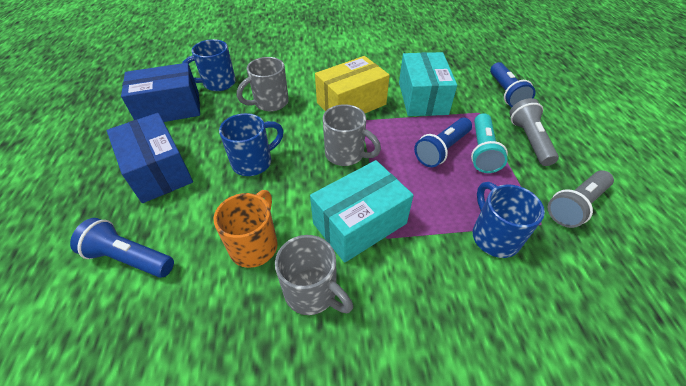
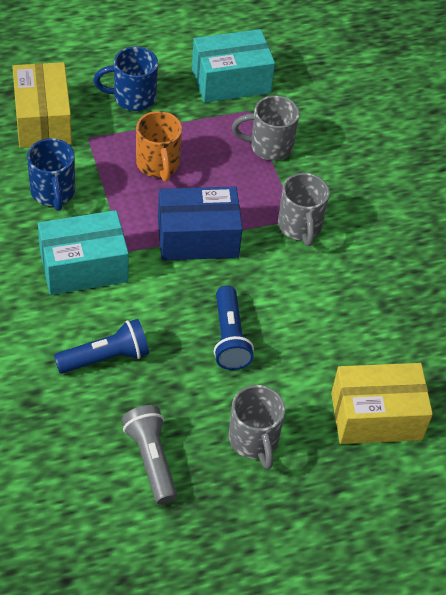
blue box: [107,113,193,203] [121,63,200,122] = 2 -> [158,186,243,260] = 1
blue flashlight: [70,218,174,278] [414,118,472,167] [490,62,536,108] = 3 -> [54,319,149,374] [214,286,254,370] = 2
blue mug: [182,39,236,91] [219,113,284,176] [472,182,545,258] = 3 -> [27,138,75,211] [93,47,158,111] = 2
grey flashlight: [509,98,559,166] [548,170,614,228] = 2 -> [122,405,177,504] = 1
turquoise flashlight: [471,113,508,173] = 1 -> none = 0
yellow box: [315,56,390,113] = 1 -> [12,62,72,148] [331,363,433,444] = 2

